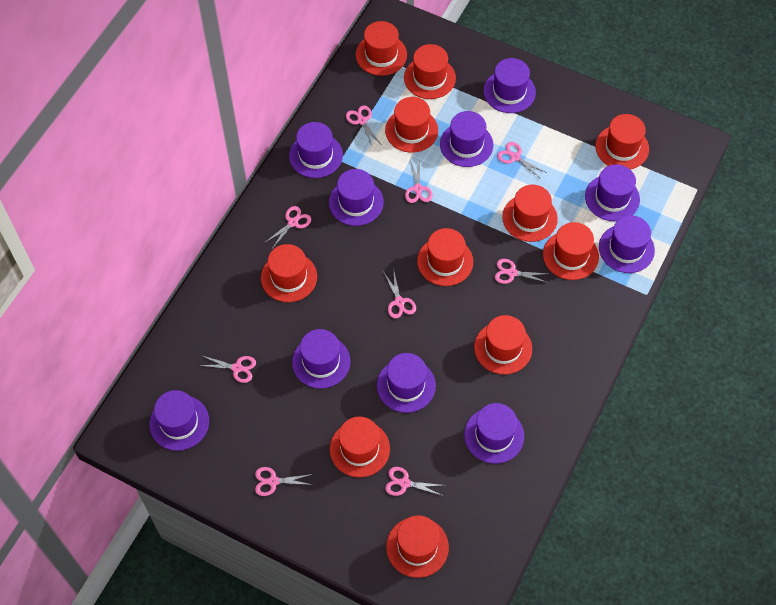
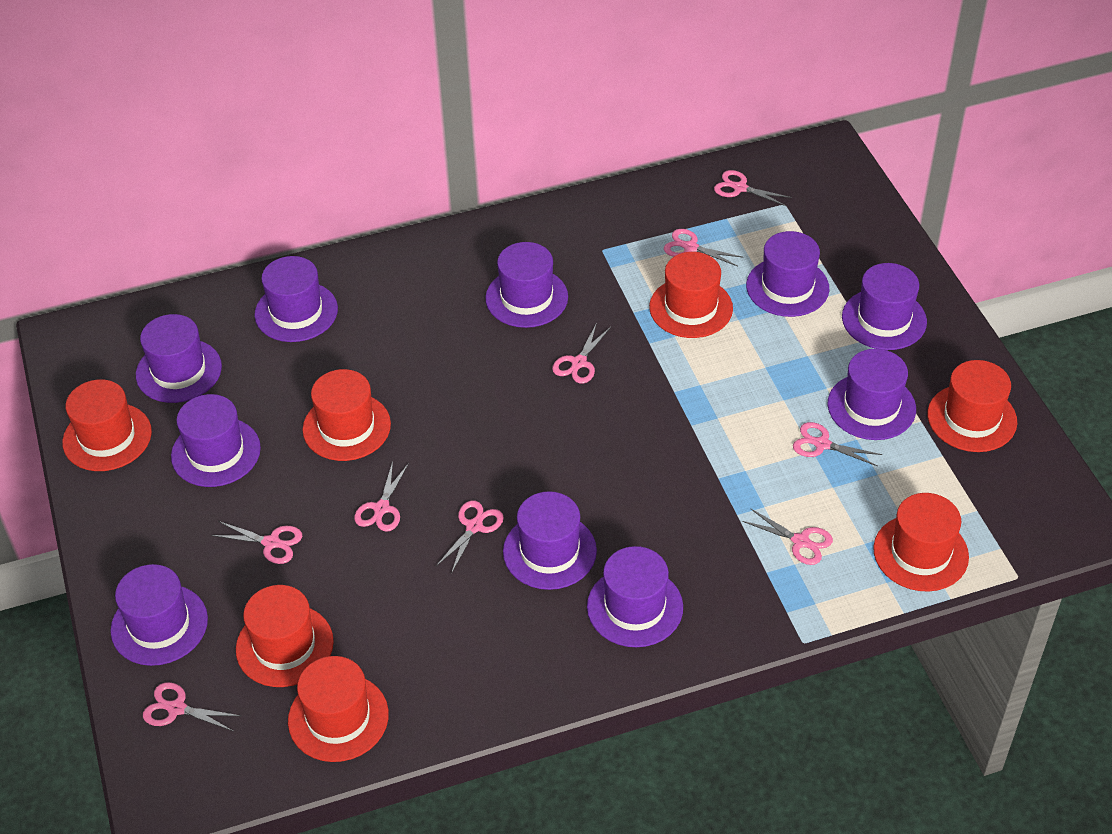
red hat: [261,244,317,302] [330,417,390,478] [356,21,407,76] [385,97,438,153] [386,515,449,578] [404,44,456,99] [417,228,473,286] [474,315,532,375] [502,185,558,242] [543,222,599,280] [595,114,649,170] = 11 -> [62,379,152,471] [236,585,334,687] [288,656,389,762] [302,369,391,461] [649,252,733,338] [873,493,969,591] [927,360,1017,452] = 7

